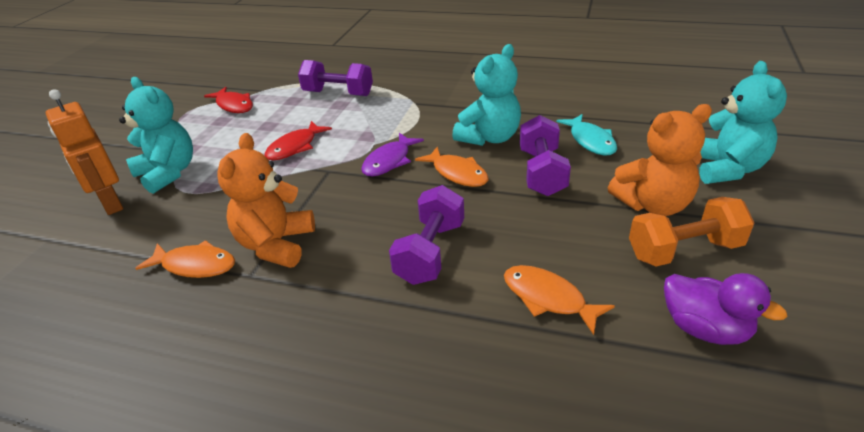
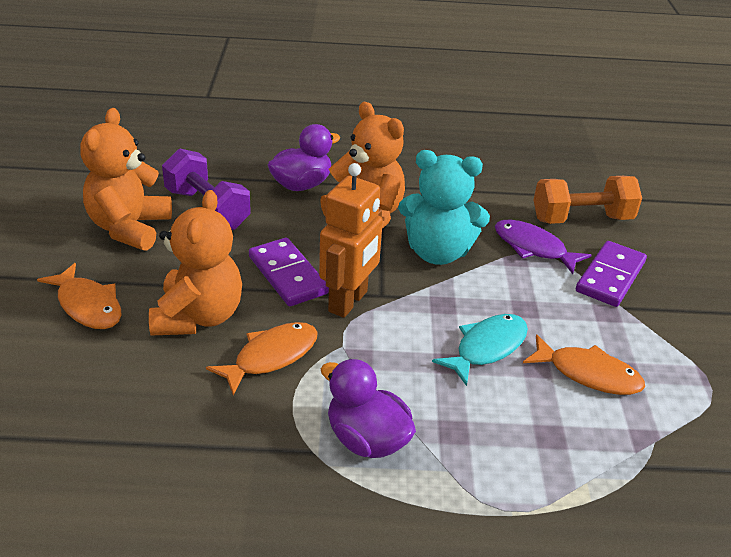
orange teddy bear: [217,133,315,268] [608,104,712,216] = 2 -> [81,108,172,251] [149,190,242,336] [320,102,405,229] = 3
purple domino: none = 0 -> [249,238,329,306] [576,241,647,307] = 2
purple duck: [664,273,787,345] = 1 -> [268,124,340,191] [321,359,416,458] = 2
purple dumbbell: [298,60,373,96] [389,185,464,285] [520,115,571,196] = 3 -> [162,148,251,230] = 1
red fish: [204,87,253,113] [265,121,332,160] = 2 -> none = 0
turquoise teddy bear: [119,77,193,194] [452,44,521,146] [699,61,787,184] = 3 -> [398,150,490,265] = 1

